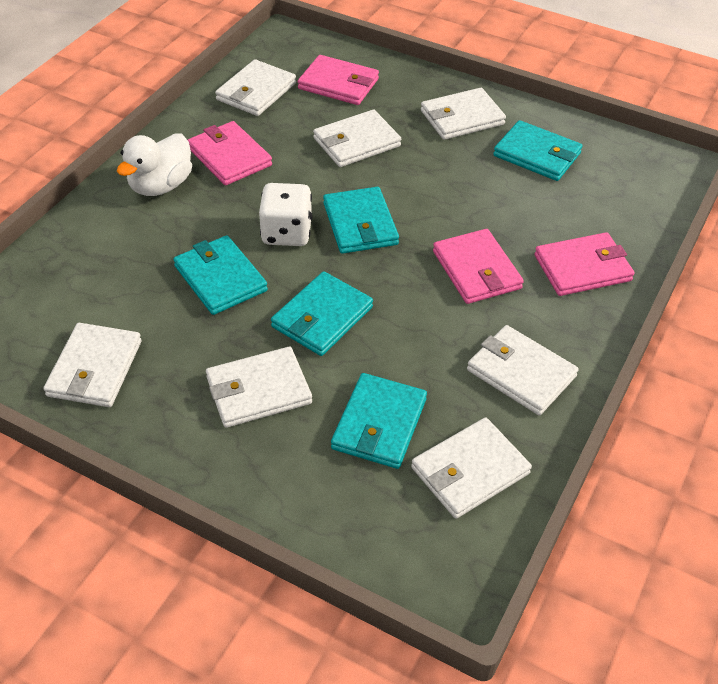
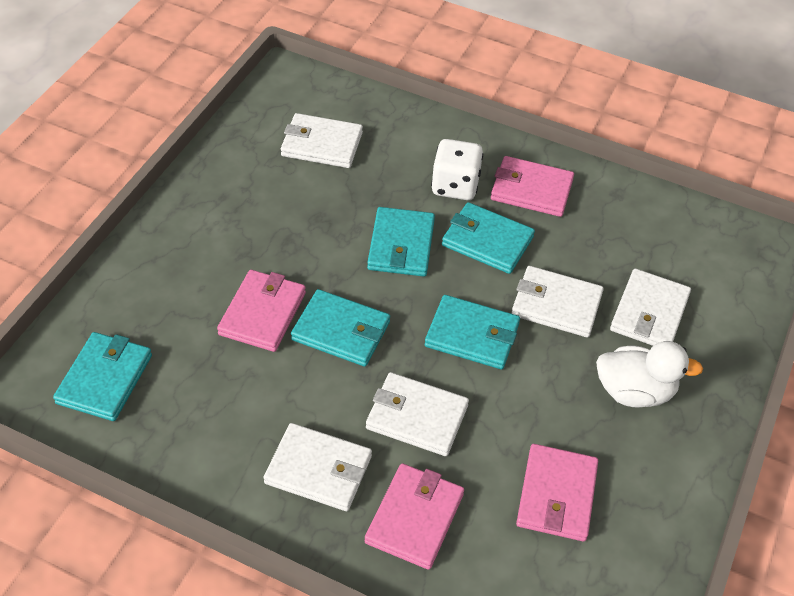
white wallet: [43,323,142,407] [206,347,312,428] [215,59,296,116] [313,109,401,167] [411,417,532,519] [421,88,506,140] [467,325,579,415] = 7 -> [264,423,372,511] [281,113,363,168] [366,372,469,456] [511,266,604,338] [610,269,691,346] = 5

